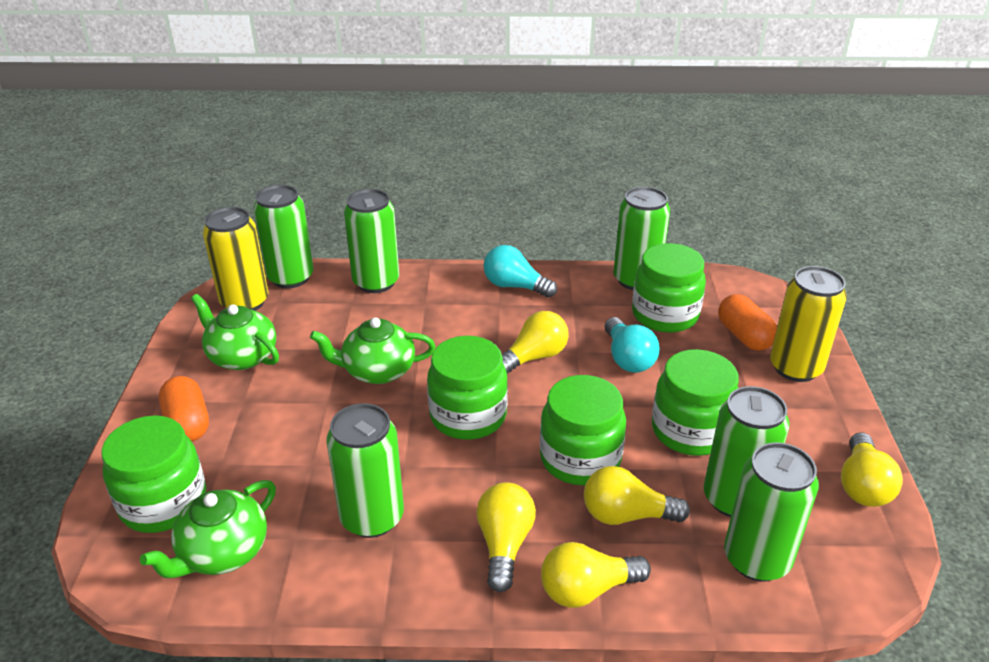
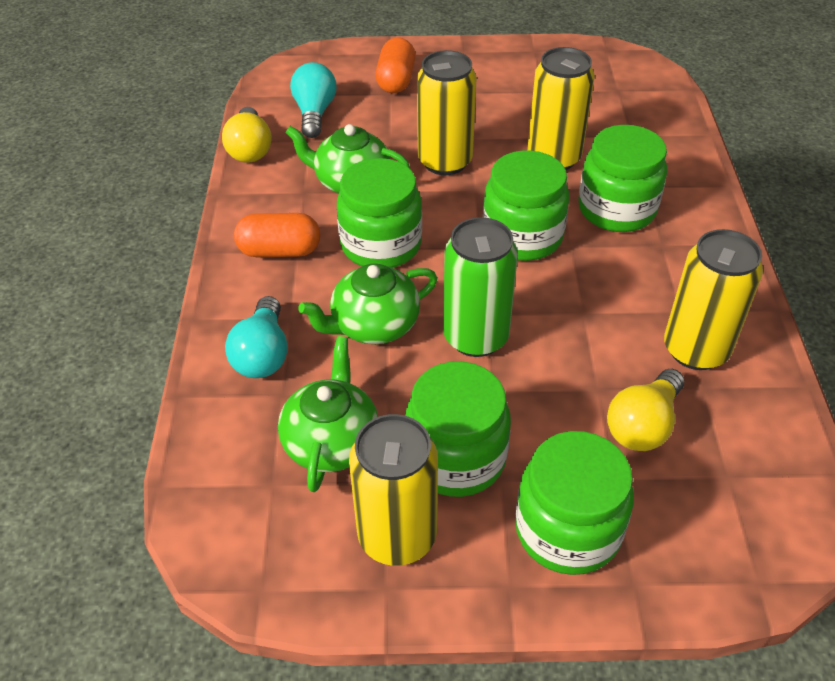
green can: [253,185,314,289] [326,403,404,538] [344,189,399,293] [613,187,670,290] [704,386,789,517] [724,442,819,582] = 6 -> [443,217,518,357] = 1
yellow can: [203,207,269,311] [770,266,847,382] = 2 -> [349,414,438,566] [417,50,477,175] [527,47,595,170] [664,229,763,370] = 4
yellow light bulb: [476,482,536,592] [502,311,569,374] [541,542,651,608] [584,466,690,525] [841,433,903,507] = 5 -> [222,107,271,163] [607,369,684,451] = 2

